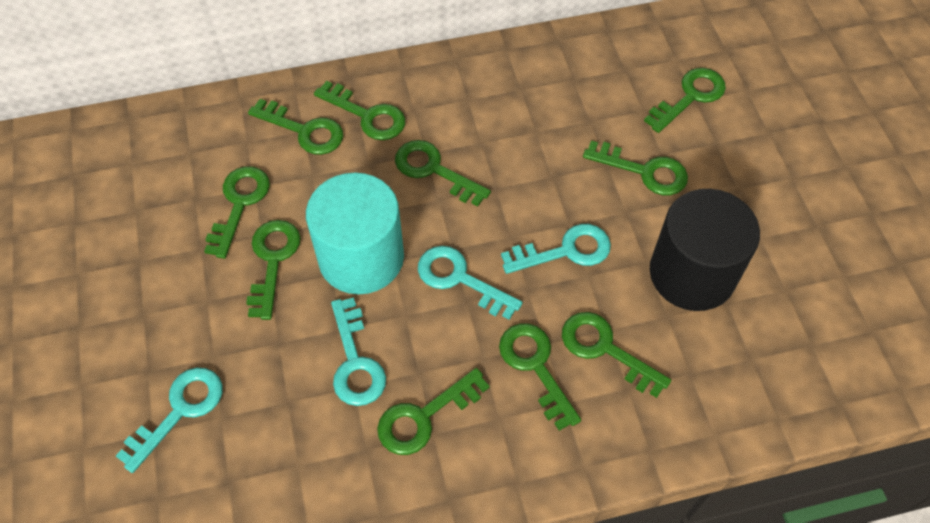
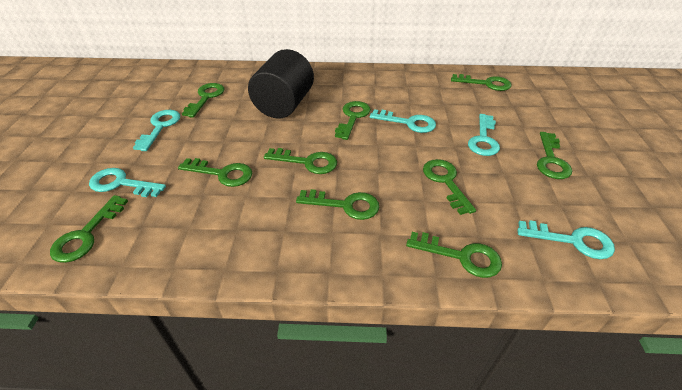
turquoise cylinder: [306,172,404,294] = 1 -> none = 0
turquoise key: [116,368,223,473] [331,297,386,406] [418,246,523,320] [501,224,611,274] = 4 -> [89,168,166,197] [133,110,180,151] [370,109,436,133] [468,114,500,156] [517,220,615,259] = 5

